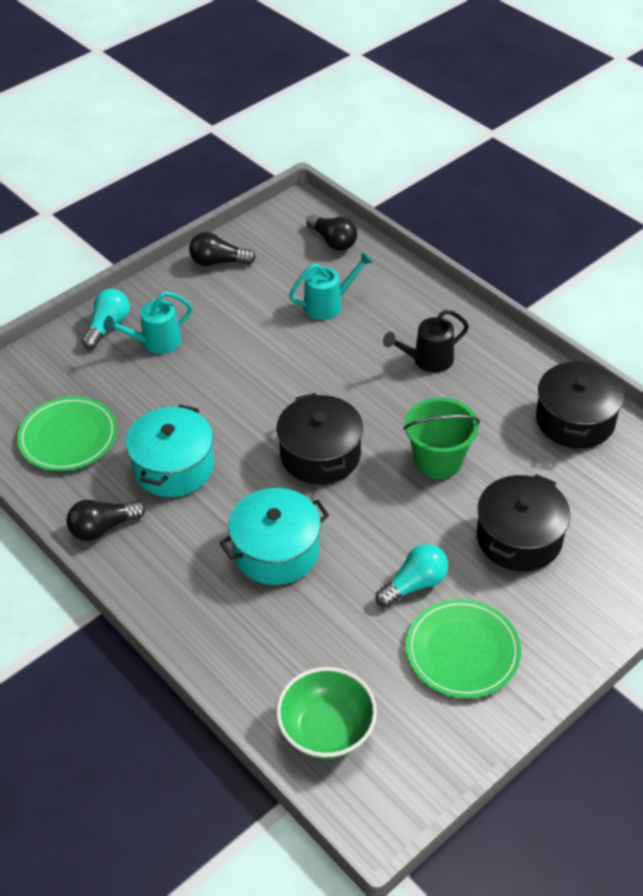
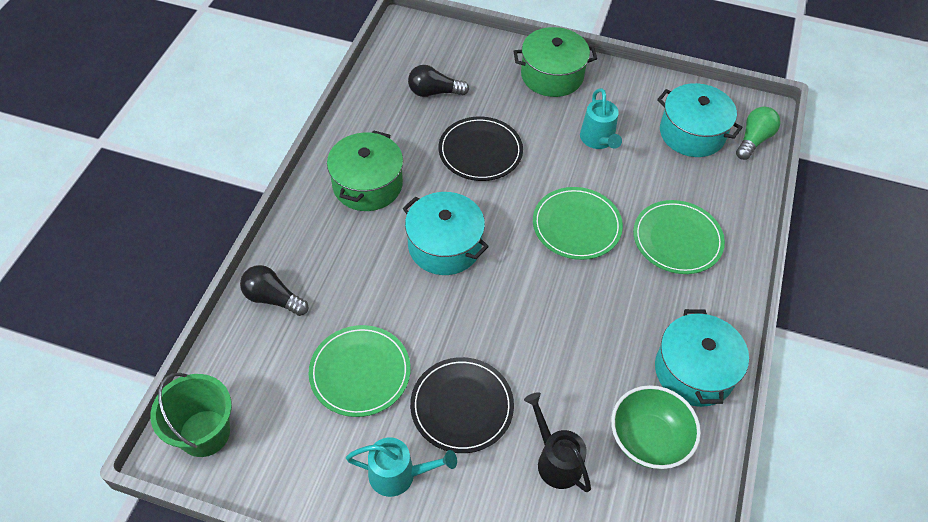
black light bulb: [66,500,146,541] [189,232,256,266] [306,214,357,251] = 3 -> [240,265,308,316] [408,65,469,97] = 2
black plate: none = 0 -> [410,357,514,453] [439,117,523,181] = 2
black pot: [276,393,363,484] [477,474,571,572] [536,360,624,449] = 3 -> none = 0
green light bulb: none = 0 -> [736,106,781,160] = 1
green plate: [17,396,117,471] [406,599,521,698] = 2 -> [309,325,411,417] [533,187,623,260] [633,200,725,274] = 3
green pot: none = 0 -> [327,130,403,211] [513,27,597,97] = 2
turquoise light bulb: [82,289,130,349] [376,544,448,607] = 2 -> none = 0
turquoise pot: [126,405,214,497] [220,488,329,585] = 2 -> [402,192,489,275] [655,309,749,407] [657,83,743,157] = 3

